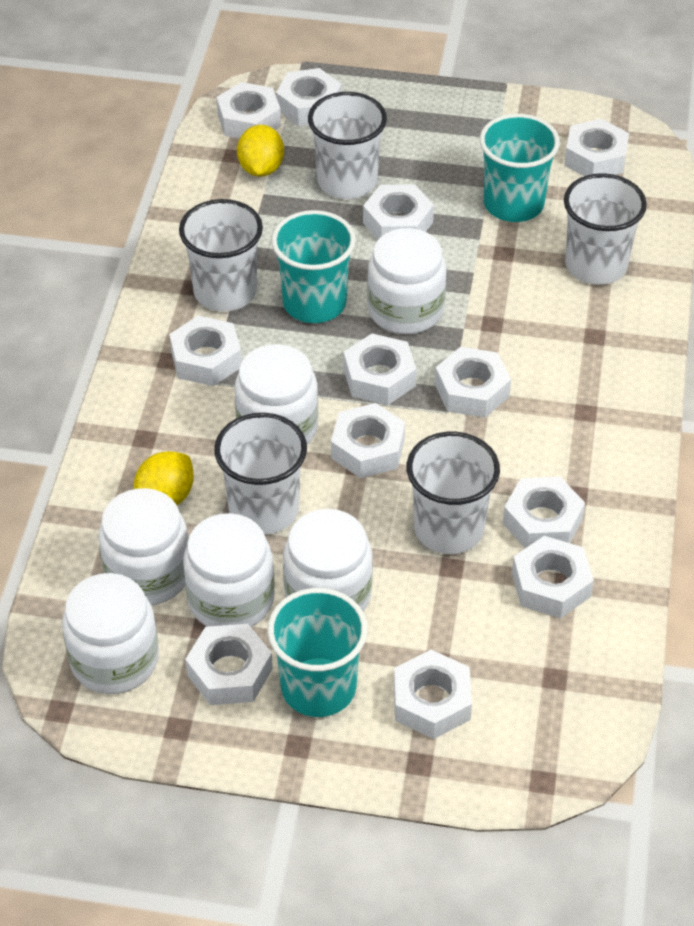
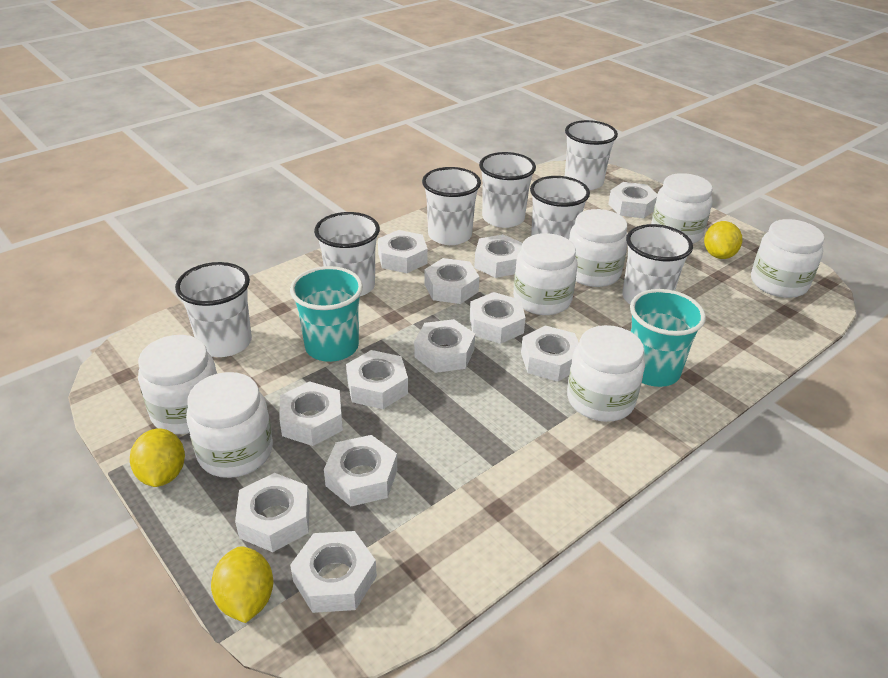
turquoise cup: [267,588,368,717] [271,210,356,323] [480,114,560,222] = 3 -> [290,266,363,362] [630,289,706,387] = 2
white cup: [179,199,263,312] [214,413,307,534] [308,92,387,199] [407,432,500,554] [564,173,647,285] = 5 -> [175,262,252,357] [314,212,380,296] [422,167,481,245] [479,152,536,228] [530,176,590,240] [565,120,618,190] [622,224,693,304] = 7
white jar: [62,573,159,694] [98,488,188,605] [183,513,275,627] [235,344,318,445] [283,509,373,611] [367,228,446,334] = 6 -> [138,335,217,434] [186,372,273,478] [513,233,578,315] [567,325,645,422] [569,209,628,287] [651,173,712,244] [751,219,825,298] = 7
yellow lemon: [133,451,194,505] [237,125,284,177] = 2 -> [130,428,185,487] [211,546,273,623] [704,221,742,259] = 3

